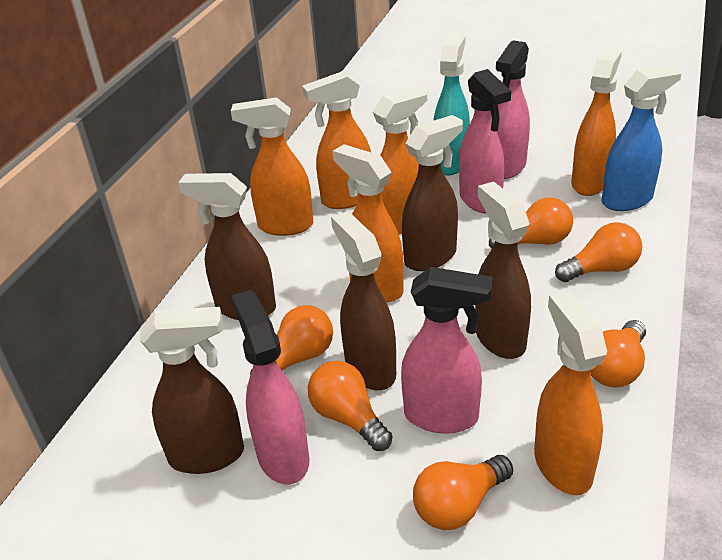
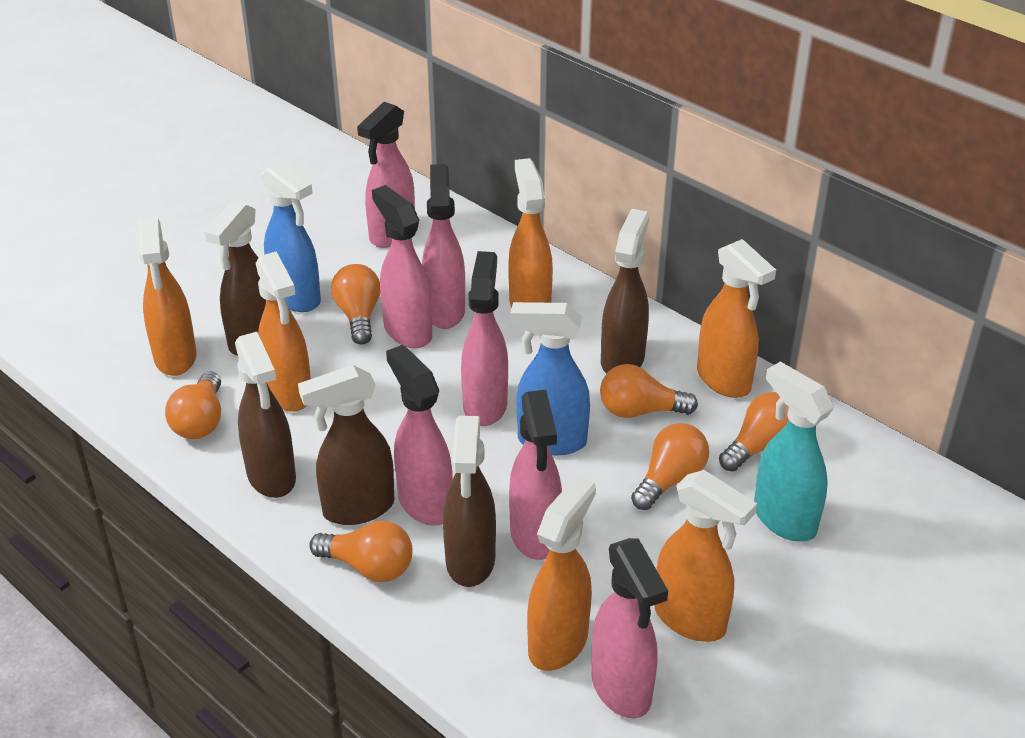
blue spray bottle: [602,65,682,211] = 1 -> [261,161,321,312] [510,302,590,455] = 2
pink spray bottle: [232,290,309,485] [401,267,493,434] [459,69,511,213] [496,40,530,179] = 4 -> [357,102,415,248] [372,185,432,348] [386,345,453,526] [422,164,465,329] [461,251,508,426] [509,390,562,560] [591,538,668,718] = 7

